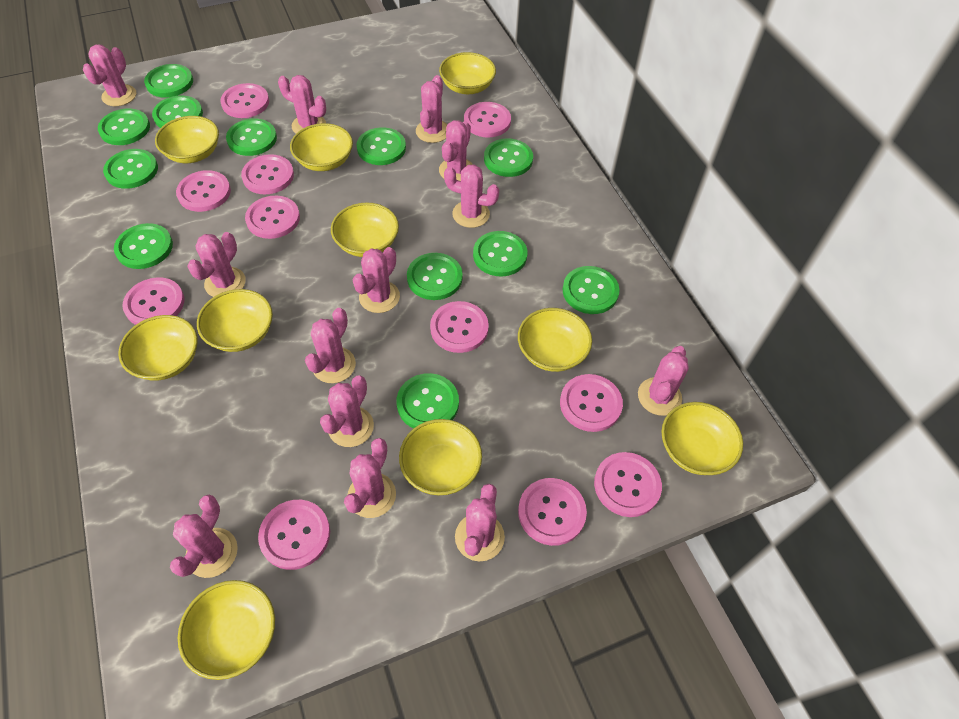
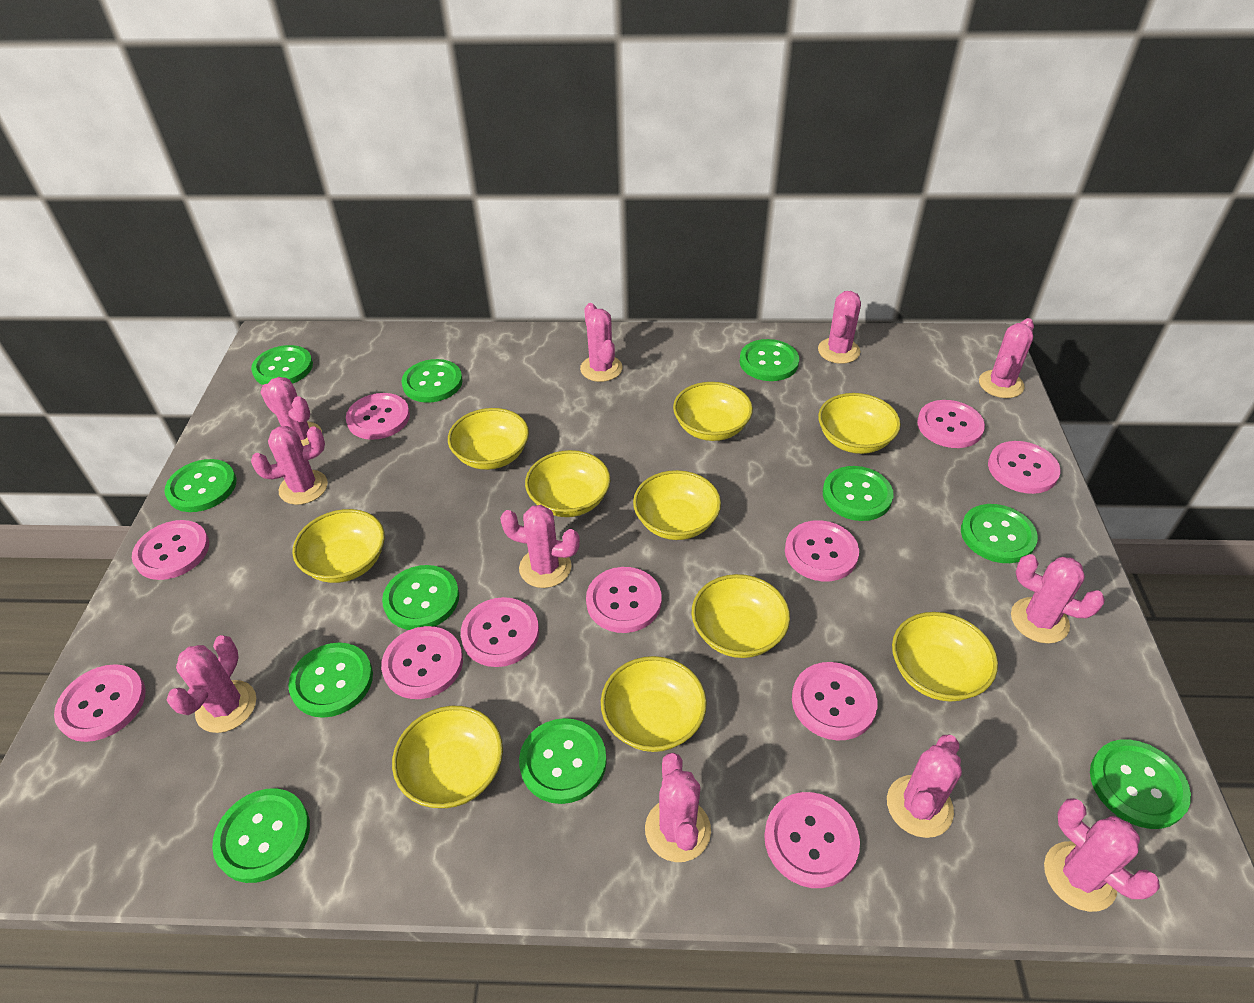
green button: [98,109,150,145] [103,149,158,189] [114,223,173,269] [144,64,193,98] [152,95,203,128] [226,119,277,156] [356,127,406,165] [396,373,459,428] [407,253,463,300] [473,231,527,276] [484,138,533,177] [563,266,620,314] = 12 -> [164,459,237,512] [212,788,310,883] [251,345,313,385] [288,643,373,718] [382,565,459,630] [401,359,463,403] [519,718,607,804] [740,339,799,381] [823,466,893,521] [961,504,1038,563] [1090,739,1191,829] = 11
pink cactus: [83,45,136,106] [170,495,238,578] [187,232,246,297] [278,75,326,133] [305,308,356,383] [320,376,374,447] [344,438,396,518] [353,247,400,313] [416,75,447,143] [439,120,473,181] [444,164,499,228] [455,484,505,561] [638,346,689,416] = 13 -> [167,635,256,733] [251,426,328,505] [260,377,322,446] [500,505,580,588] [580,303,622,382] [645,753,711,862] [818,291,861,364] [887,735,962,838] [979,318,1034,398] [1011,554,1105,644] [1044,798,1160,912] = 11

